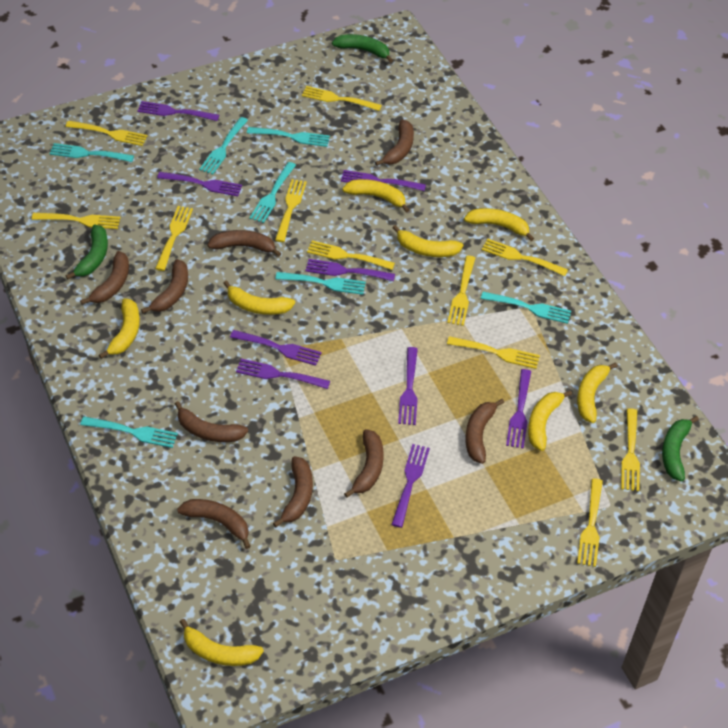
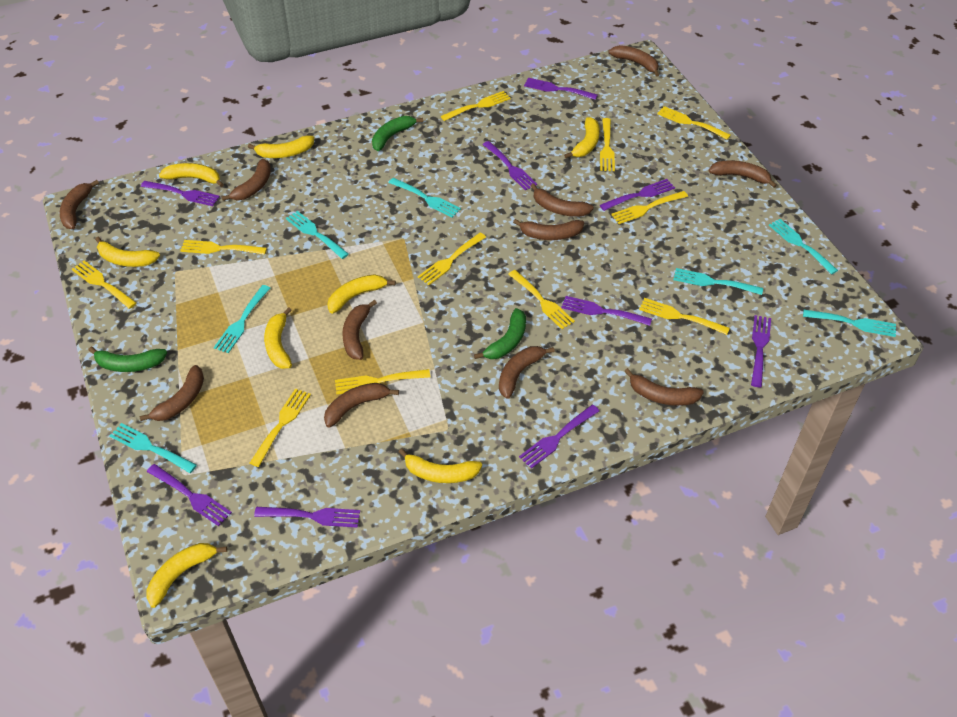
brown banana: [80,251,129,305] [141,259,188,313] [175,401,248,442] [177,499,251,549] [207,230,281,257] [273,456,313,527] [344,429,384,498] [375,120,414,166] [465,399,504,464] = 9 -> [60,180,99,229] [139,365,204,421] [222,159,271,201] [324,383,399,428] [342,300,377,360] [499,346,555,399] [513,219,584,240] [531,184,594,217] [609,45,659,77] [624,368,704,406] [709,160,777,188] = 11

